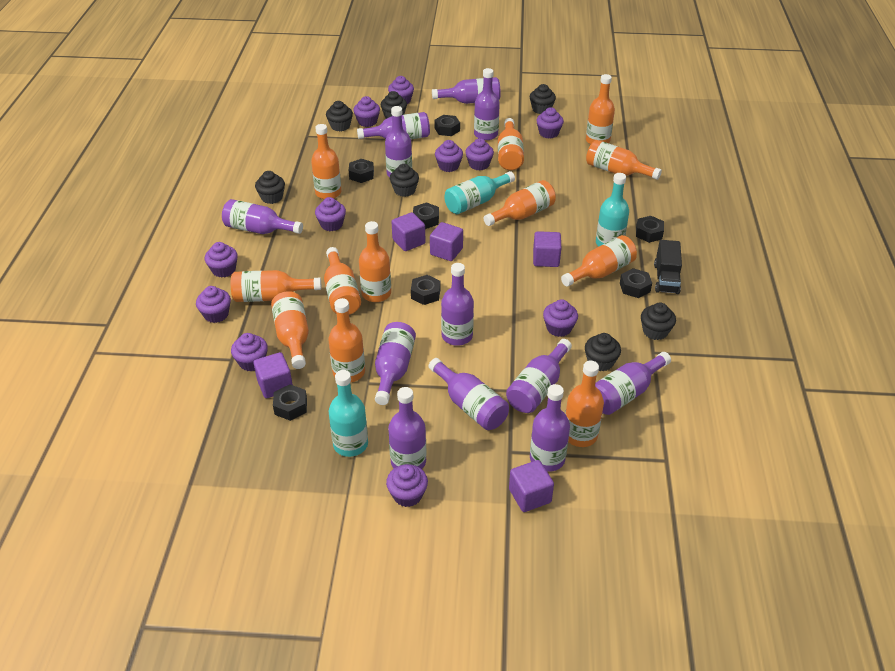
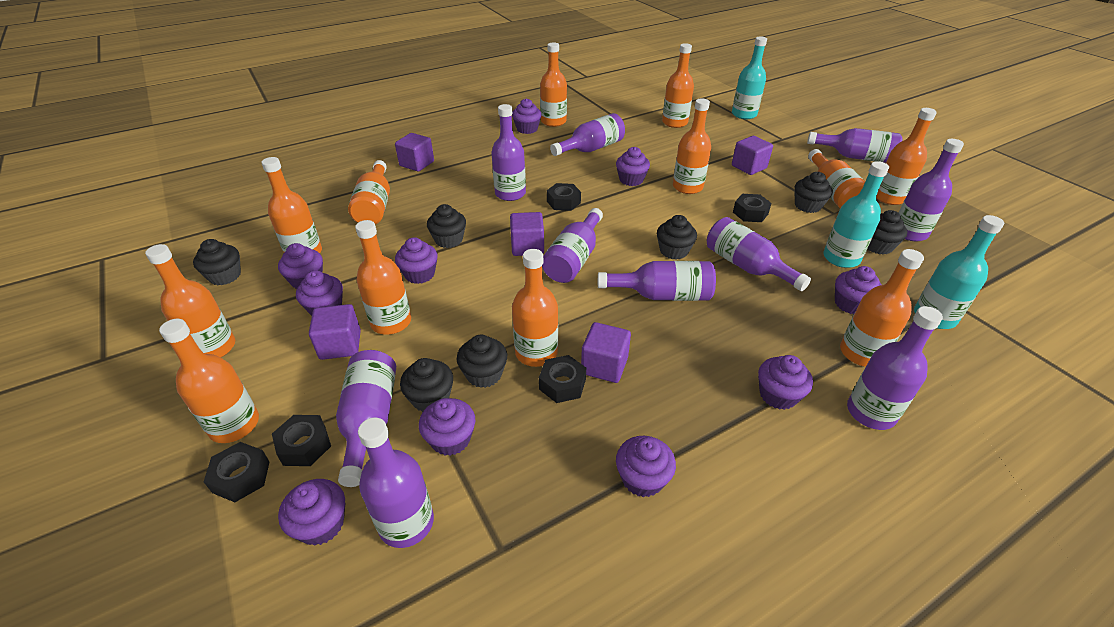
black nut: [273,384,307,421] [349,159,374,183] [411,275,440,305] [413,202,439,229] [435,115,460,136] [620,268,652,298] [636,216,664,243] = 7 -> [204,442,270,502] [272,415,331,466] [539,355,586,403] [547,183,581,211] [733,194,772,222] = 5
black truck: [654,240,682,294] = 1 -> none = 0
purple bottle: [222,199,303,234] [357,112,430,139] [375,322,416,405] [385,106,412,177] [388,387,427,469] [429,358,509,430] [432,77,501,104] [441,263,474,346] [474,68,500,140] [506,339,572,413] [530,384,570,472] [595,352,671,415] = 12 -> [336,350,396,487] [358,418,434,548] [491,104,526,201] [542,208,603,283] [550,113,625,156] [598,261,716,301] [707,217,811,291] [807,128,902,163] [847,306,943,430] [899,139,964,241] = 10
purple cupcake: [196,286,231,323] [205,242,238,277] [231,333,268,371] [315,197,346,231] [353,96,380,127] [386,464,428,507] [388,76,414,104] [435,140,463,172] [465,138,494,171] [536,107,564,139] [543,299,578,337] = 11 -> [278,243,323,289] [278,479,345,546] [296,270,343,316] [395,237,438,284] [419,398,475,456] [512,98,542,134] [616,147,650,186] [616,436,676,497] [758,355,813,410] [835,266,882,314] = 10

